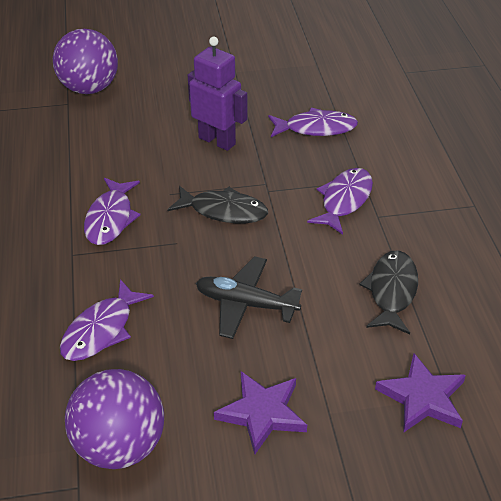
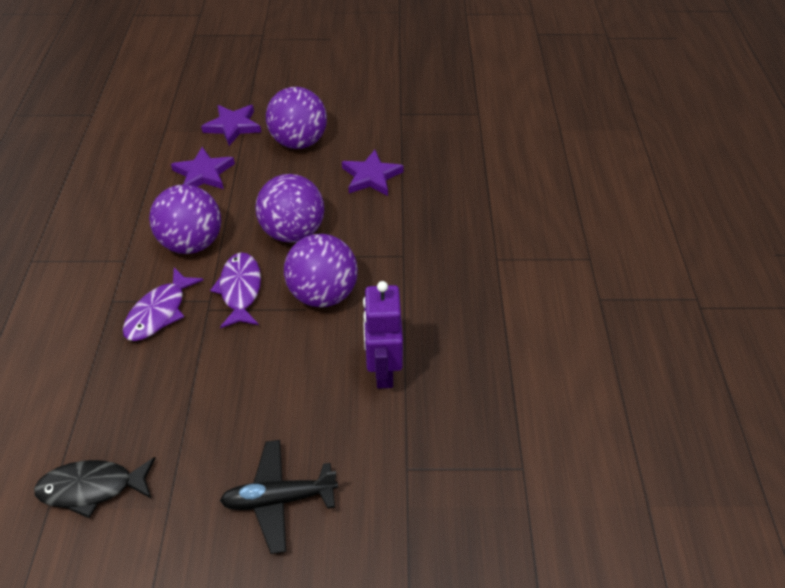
black fish: [167,186,268,223] [359,250,418,334] = 2 -> [34,457,155,518] = 1
purple ball: [53,29,118,94] [65,369,164,469] = 2 -> [149,184,221,254] [255,174,324,243] [266,87,327,149] [284,234,358,307] = 4
purple fish: [60,279,154,361] [84,178,141,245] [268,108,358,137] [307,168,373,235] = 4 -> [123,267,204,341] [210,252,261,328] = 2
purple star: [214,371,307,454] [375,353,466,433] = 2 -> [171,147,235,189] [201,105,261,146] [342,150,404,196] = 3

